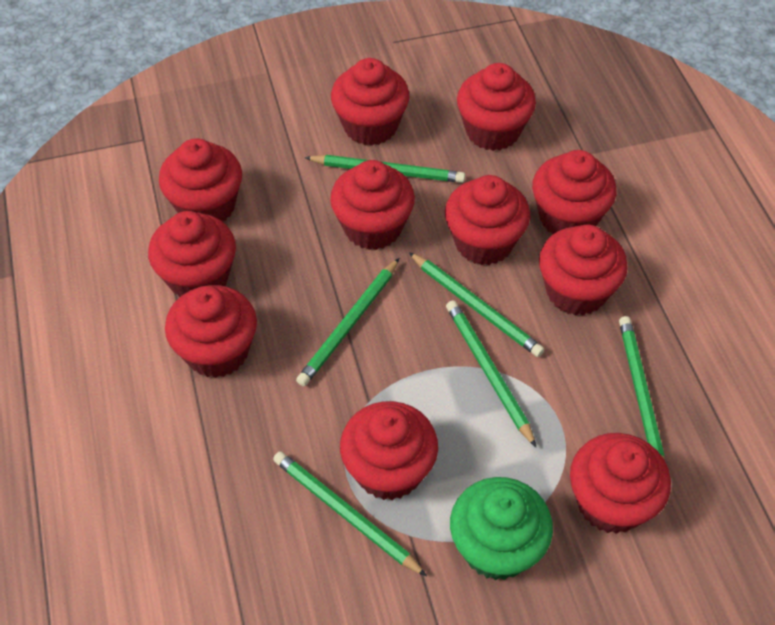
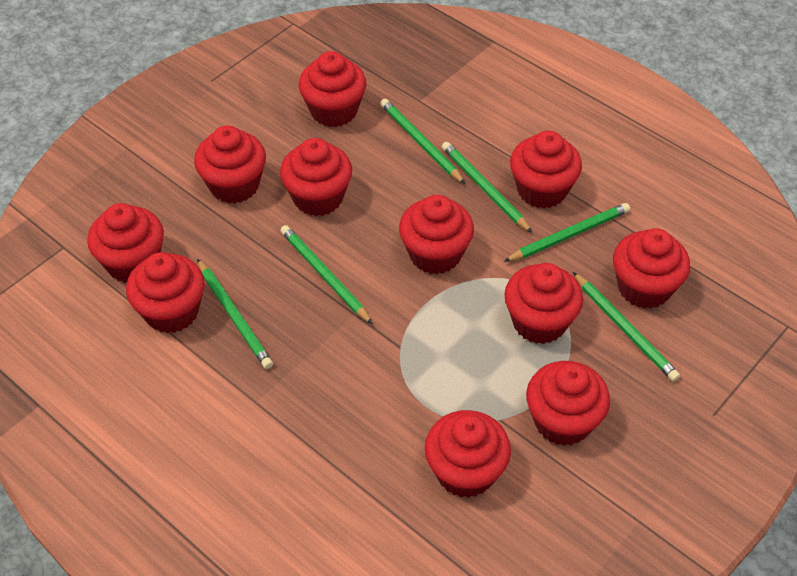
green cupcake: [450,477,553,580] = 1 -> none = 0

